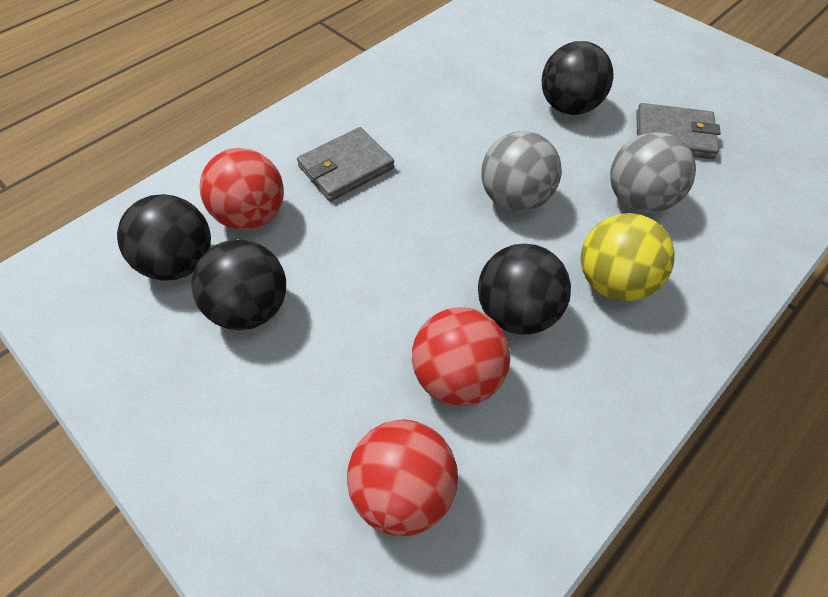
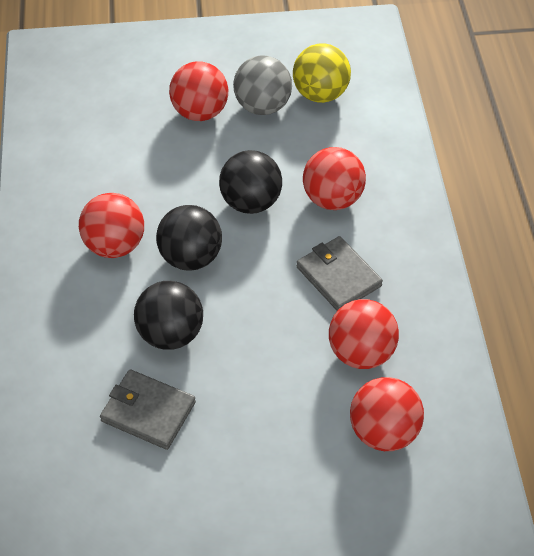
black ball: [117,194,211,281] [191,239,286,330] [478,244,571,335] [542,41,614,115] = 4 -> [134,281,203,350] [156,205,222,271] [219,150,282,214] = 3
grey ball: [481,131,562,212] [610,132,696,213] = 2 -> [233,55,292,115] = 1
red ball: [200,148,284,230] [347,420,458,536] [412,307,510,406] = 3 -> [79,193,144,258] [169,61,228,121] [303,147,366,210] [329,299,399,369] [350,377,424,451] = 5

